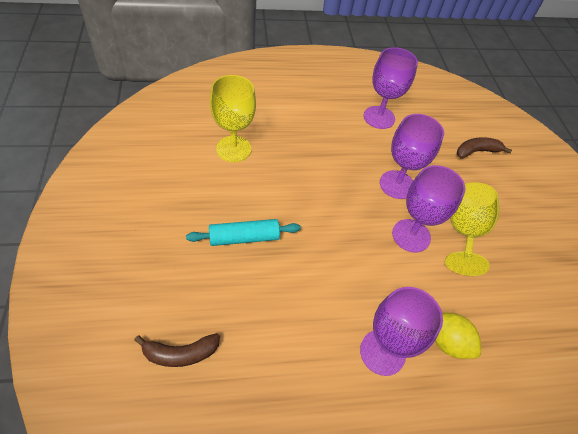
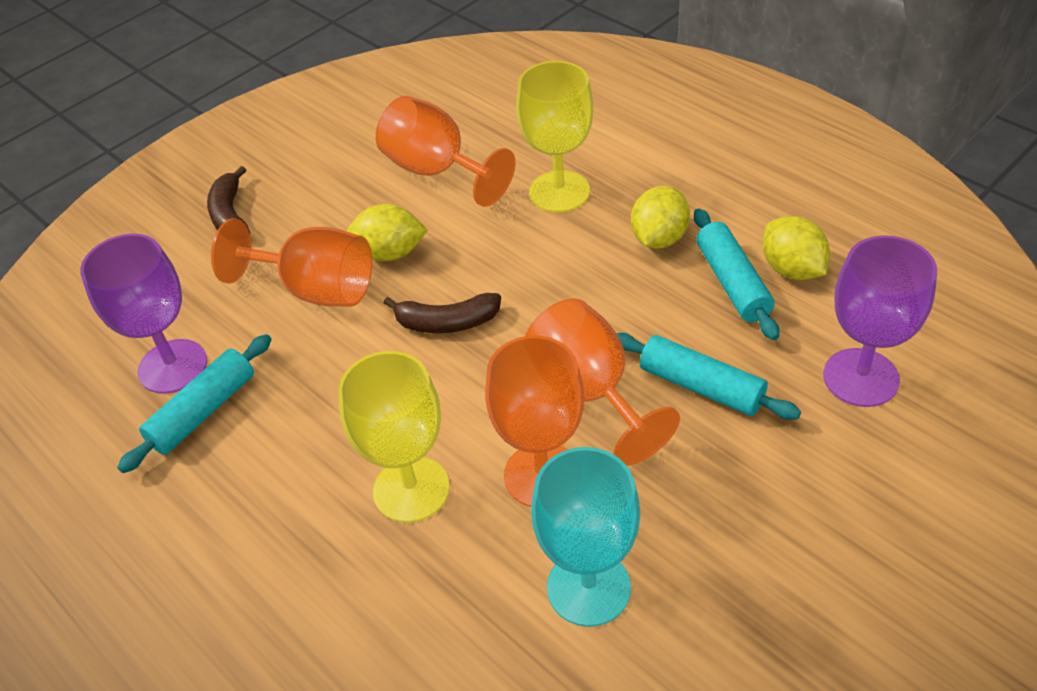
orange goblet: none = 0 -> [211,218,372,307] [376,96,516,207] [485,336,584,507] [525,298,680,466] = 4
purple goblet: [360,287,443,376] [364,47,418,129] [380,114,444,199] [392,165,466,253] = 4 -> [80,234,207,394] [823,235,937,407] = 2
turquoise goblet: none = 0 -> [531,447,640,627] = 1
turquoise rolling pin: [186,219,301,246] = 1 -> [117,334,272,473] [617,333,801,420] [694,208,779,340] = 3
yellow lemon: [435,313,481,359] = 1 -> [346,204,428,261] [631,186,690,249] [763,216,830,280] = 3

